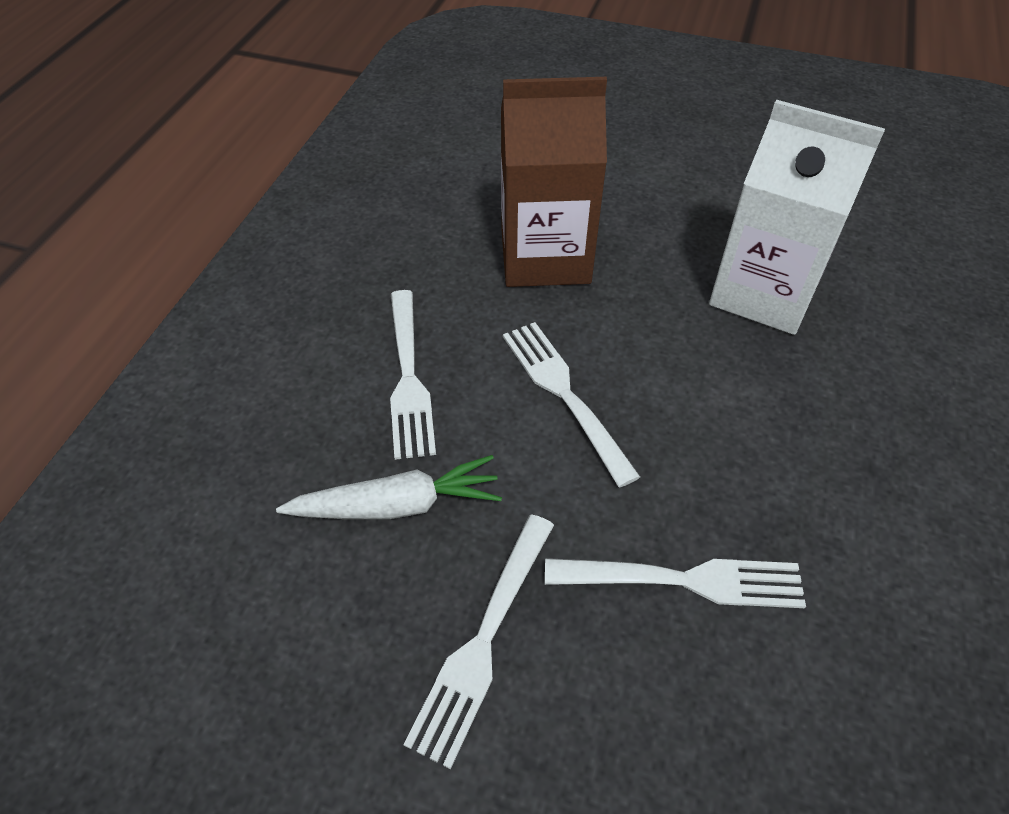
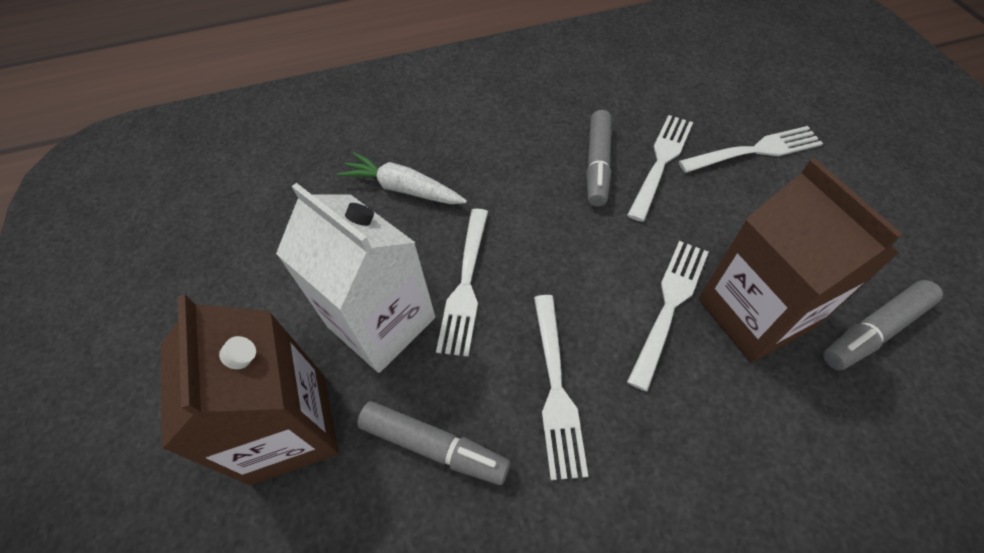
brown carton: [501,77,607,287] = 1 -> [161,295,339,485] [699,158,903,363] = 2
grey marker: none = 0 -> [357,401,510,485] [586,110,612,207] [823,280,943,370] = 3
white fork: [390,290,436,460] [403,514,554,769] [503,322,641,487] [545,558,806,608] = 4 -> [436,209,488,357] [534,295,588,480] [627,115,693,222] [627,241,708,391] [679,126,823,173] = 5

